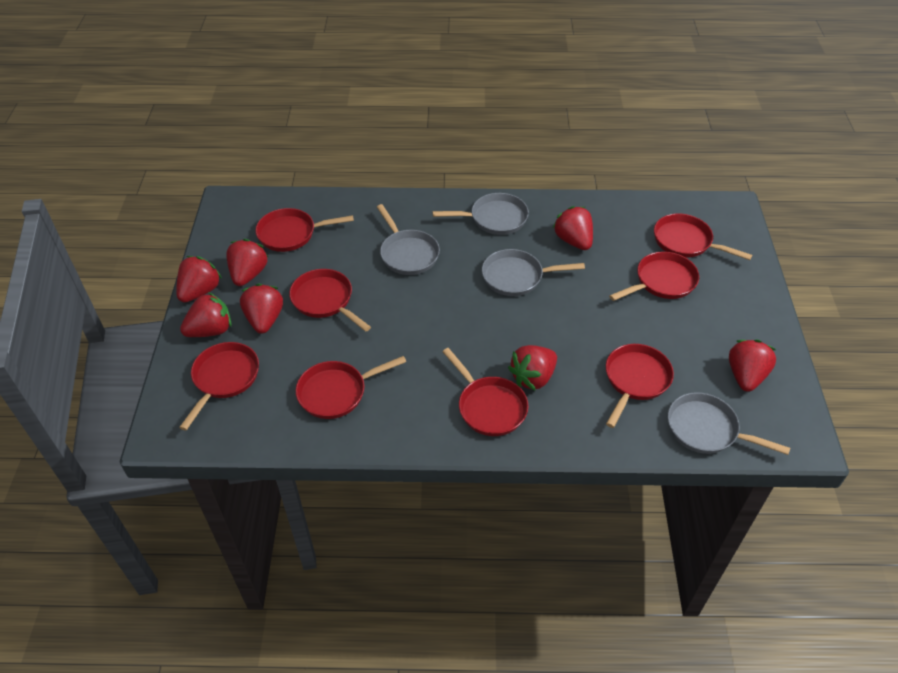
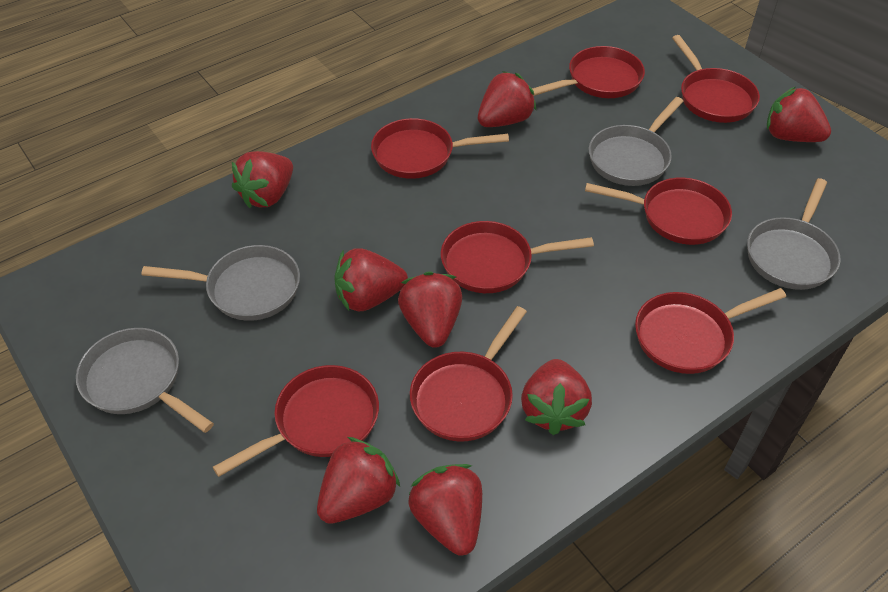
red strawberry: [176,256,222,303] [180,293,231,337] [226,239,268,286] [240,283,283,334] [508,345,557,391] [553,206,593,250] [729,340,776,392] = 7 -> [232,151,293,208] [317,437,400,524] [335,248,408,311] [398,272,462,348] [409,464,482,556] [478,71,536,127] [521,359,592,435] [767,87,831,142] = 8

